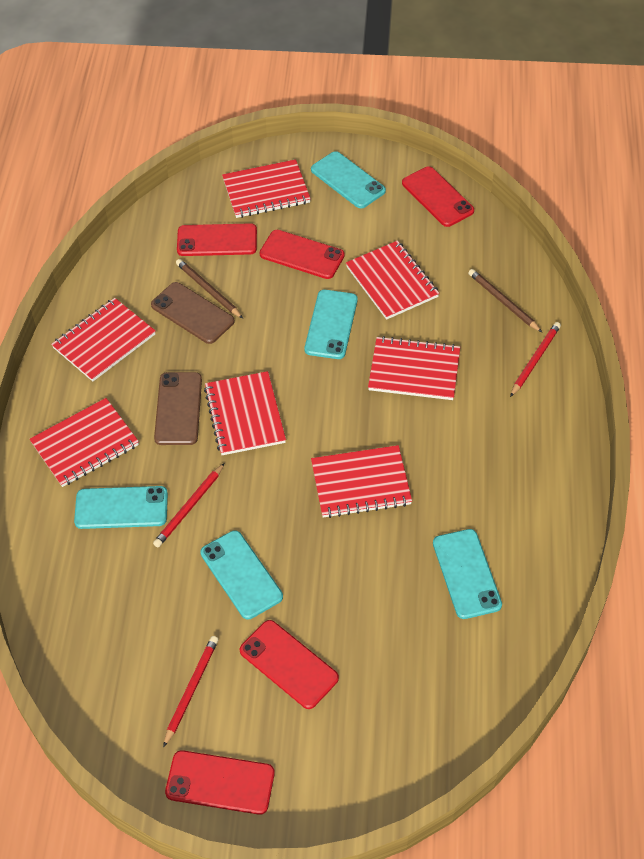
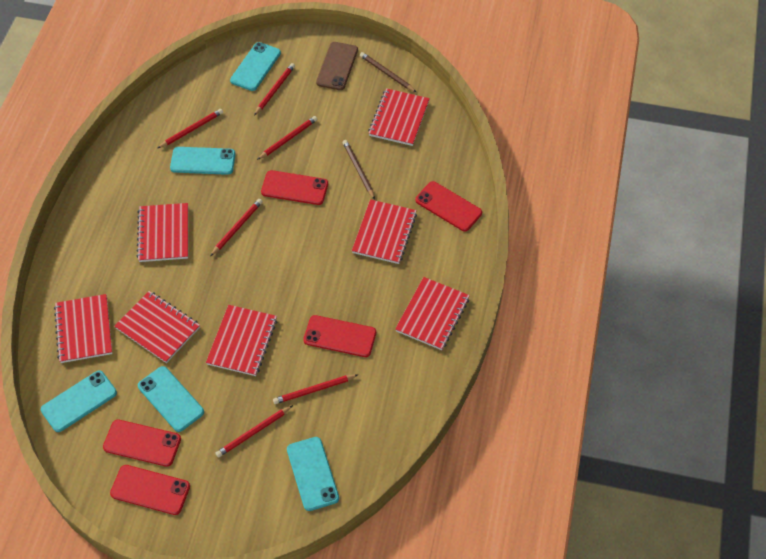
brown phone: [151,282,234,344] [154,372,202,445] = 2 -> [316,42,358,90] = 1
red pencil: [153,463,225,547] [163,636,219,747] [510,322,561,397] = 3 -> [158,109,223,148] [210,199,263,256] [216,405,293,458] [254,63,295,115] [257,116,317,160] [273,375,358,404] = 6

